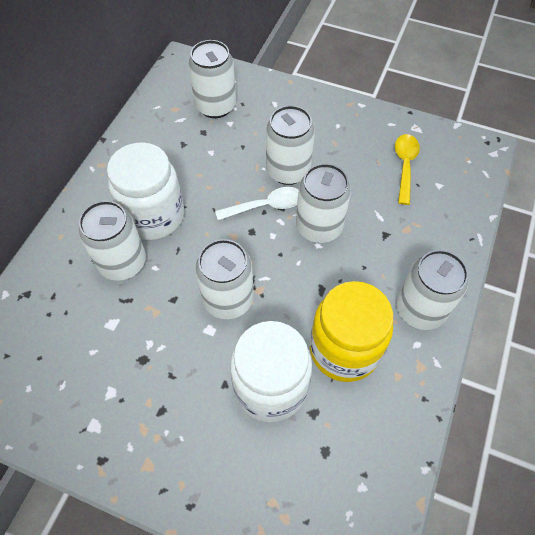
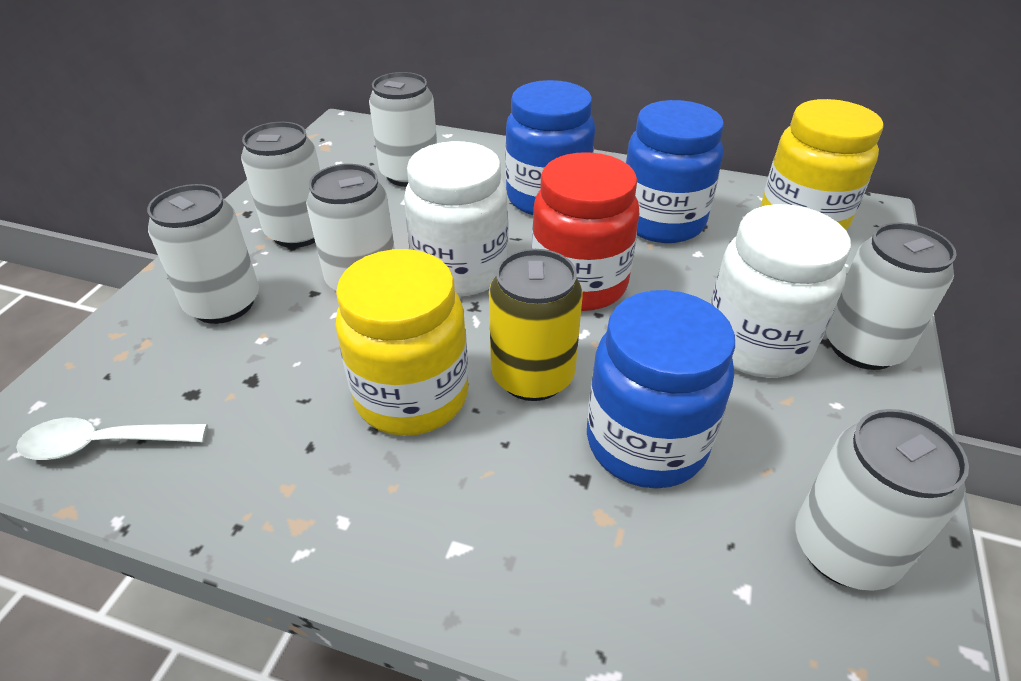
blue jar: none = 0 -> [505,80,595,215] [587,290,735,489] [625,100,724,243] = 3
red jar: none = 0 -> [532,152,639,311] = 1
yellow can: none = 0 -> [489,249,583,401] = 1
yellow jar: [310,281,393,382] = 1 -> [336,249,469,436] [761,99,883,231] = 2
yellow spoon: [395,134,420,205] = 1 -> none = 0

